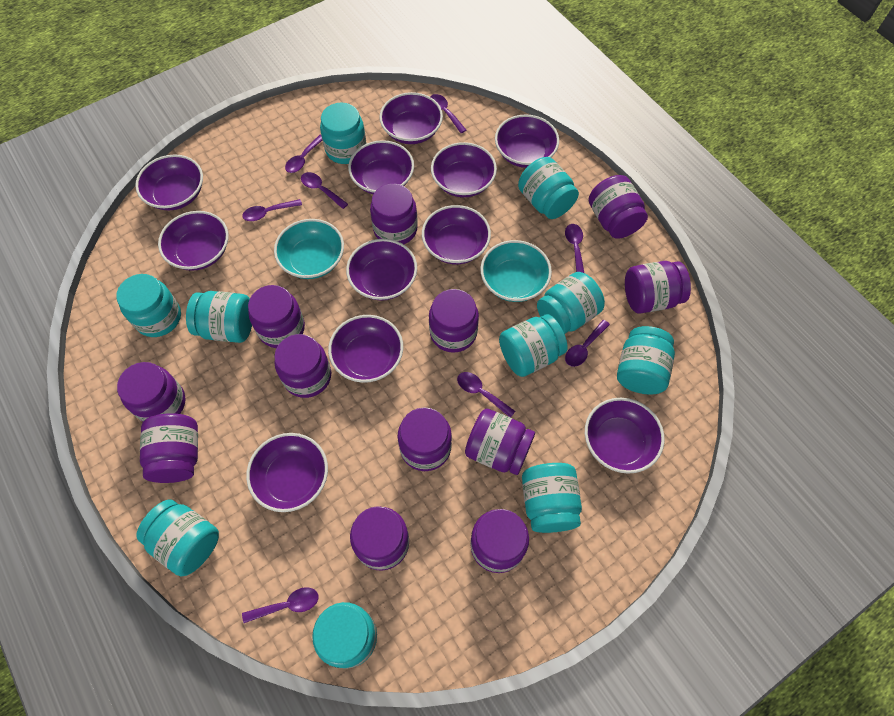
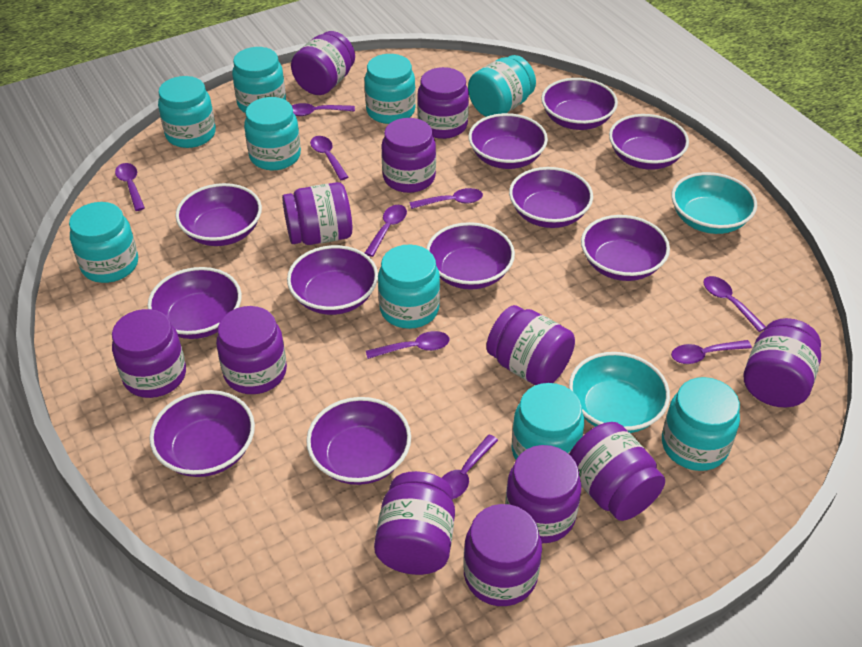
purple spoon: [242,199,302,221] [242,587,318,623] [285,135,322,173] [301,172,348,209] [430,94,466,133] [457,372,516,417] [565,224,584,273] [565,320,610,367] = 8 -> [115,163,145,211] [292,103,355,116] [310,136,348,180] [365,205,407,257] [366,331,449,359] [410,188,483,209] [442,434,498,499] [671,340,752,364] [703,276,766,332] = 9
turquoise jar: [116,274,181,337] [136,500,219,576] [186,291,252,343] [312,602,377,669] [320,102,366,164] [499,314,567,377] [518,157,579,219] [522,463,582,533] [537,272,605,334] [617,326,675,395] = 10 -> [69,202,138,283] [158,76,216,148] [232,47,286,113] [244,97,301,170] [364,54,416,124] [378,244,440,329] [468,55,536,117] [512,383,584,460] [662,377,740,471] = 9

